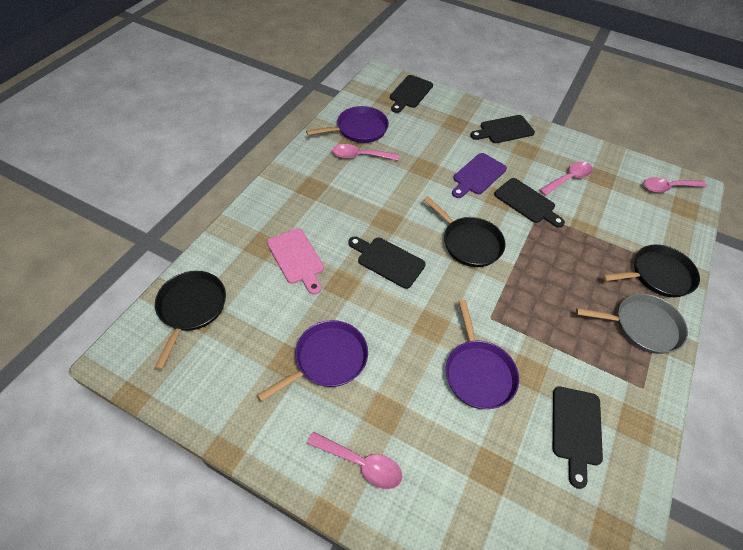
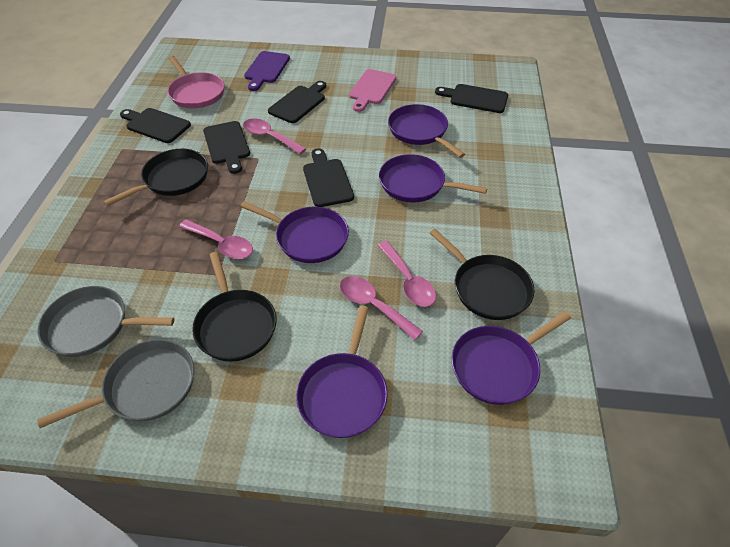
grey pan: [576,294,688,354] = 1 -> [37,339,194,428] [38,286,174,357] = 2
pink pan: none = 0 -> [168,56,224,109] = 1
purple pan: [257,320,368,402] [306,106,389,143] [446,300,519,409] = 3 -> [240,201,349,263] [296,306,388,438] [379,154,488,203] [388,104,465,158] [451,311,571,405] = 5

